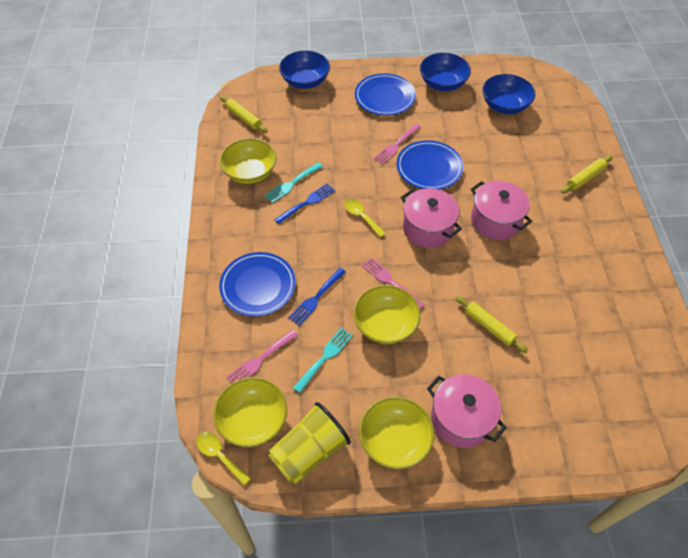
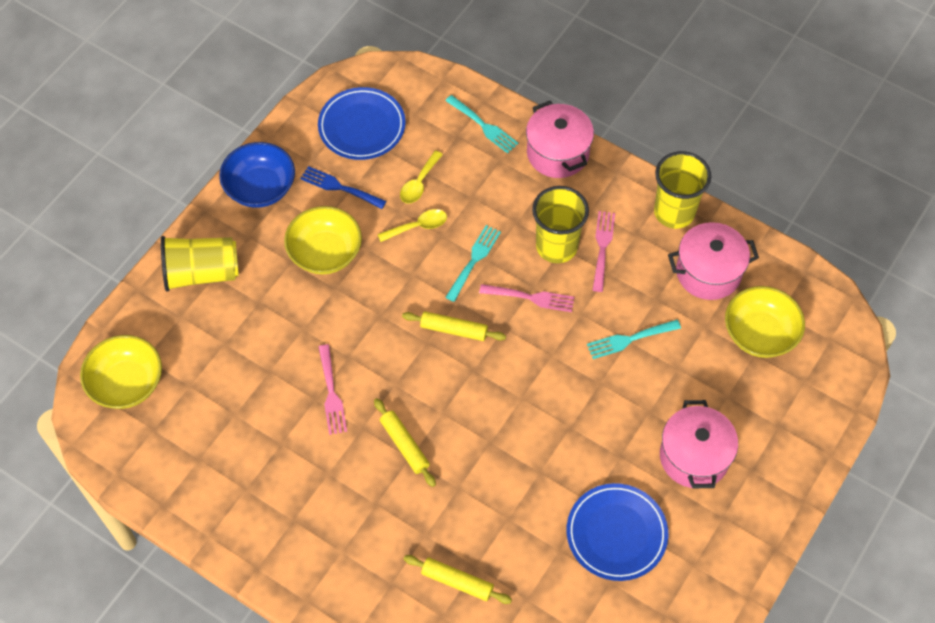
blue bowl: [279,50,330,89] [420,53,471,91] [483,74,535,114] = 3 -> [219,142,295,208] = 1
blue fork: [274,183,335,224] [288,268,346,326] = 2 -> [300,166,387,209] = 1
blue plate: [219,252,296,316] [355,73,416,116] [397,140,464,190] = 3 -> [318,87,406,160] [567,483,668,581] = 2
turquoise fork: [264,162,323,203] [293,327,353,393] = 2 -> [445,95,519,154] [445,225,501,302] [587,320,681,359] = 3
yellow bowl: [213,377,287,447] [220,138,277,184] [353,285,421,344] [359,397,434,469] = 4 -> [80,335,162,409] [284,206,362,274] [725,286,805,358] = 3
yellow cup: [269,402,351,484] = 1 -> [161,236,239,292] [532,186,589,263] [654,151,711,229] = 3

